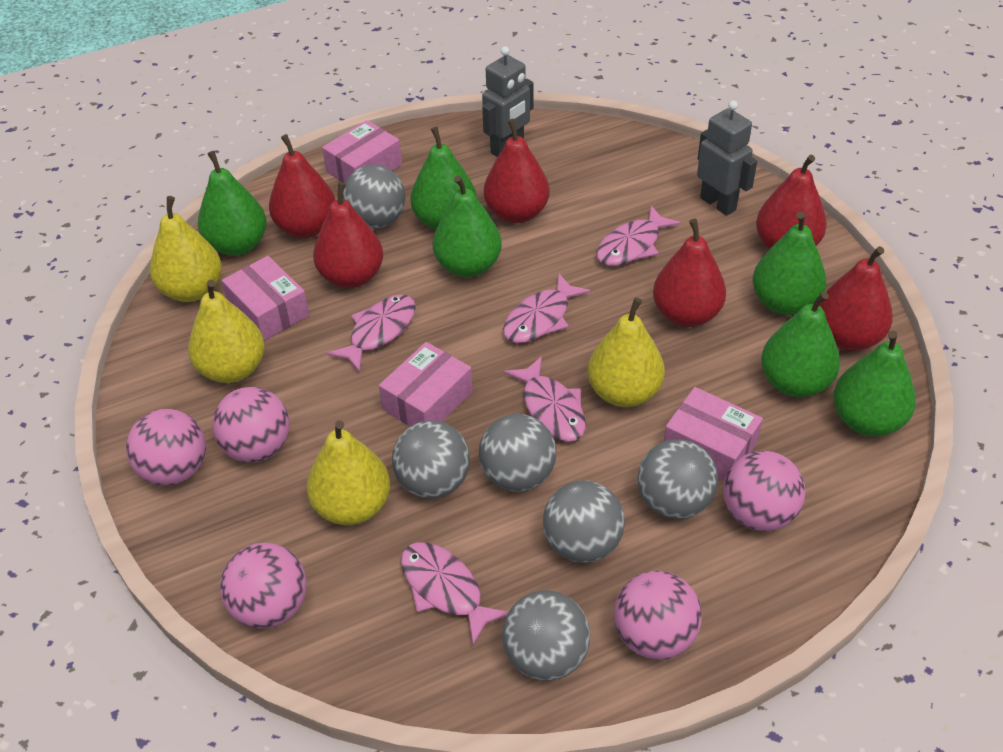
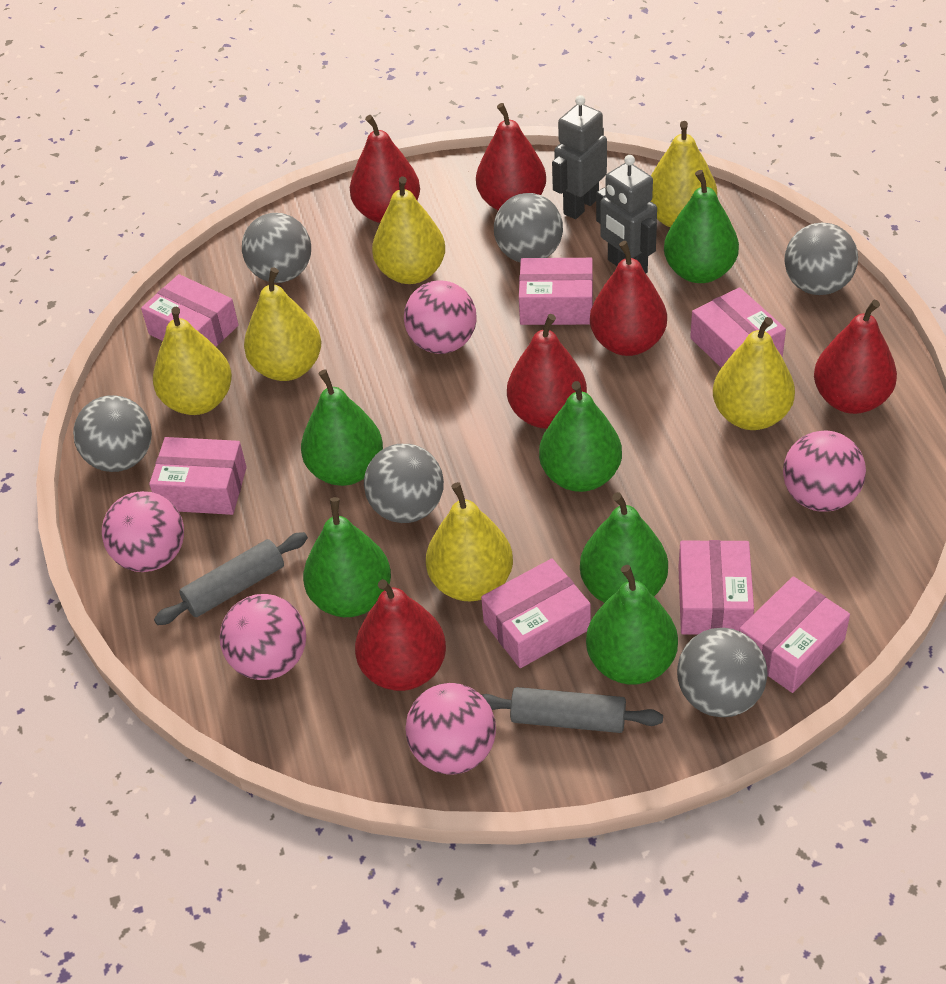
grey rolling pin: none = 0 -> [154,532,308,625] [482,687,663,733] = 2
pink box: [222,256,310,341] [322,120,402,183] [379,342,473,426] [664,387,763,480] = 4 -> [141,274,239,347] [149,437,247,515] [481,559,591,668] [519,258,593,325] [678,540,754,635] [690,287,786,368] [739,576,850,693] = 7
pink fish: [326,294,416,373] [401,542,508,645] [503,274,591,343] [504,356,586,442] [596,205,681,266] = 5 -> none = 0
yellow pear: [150,196,222,302] [188,280,265,383] [307,420,390,525] [588,297,665,407] = 4 -> [153,307,232,415] [244,267,321,381] [372,176,445,284] [426,482,513,601] [651,121,717,227] [713,317,795,430] = 6

